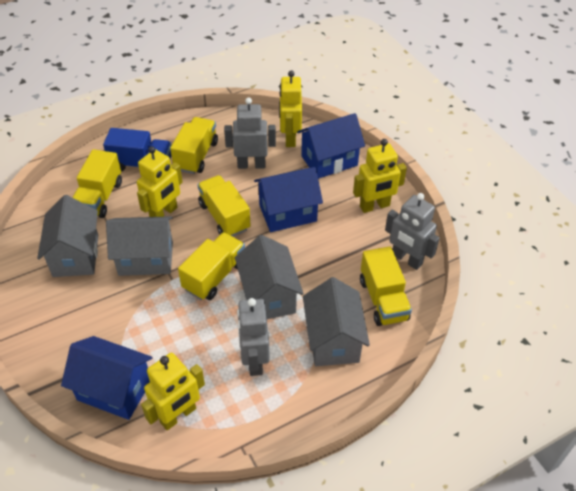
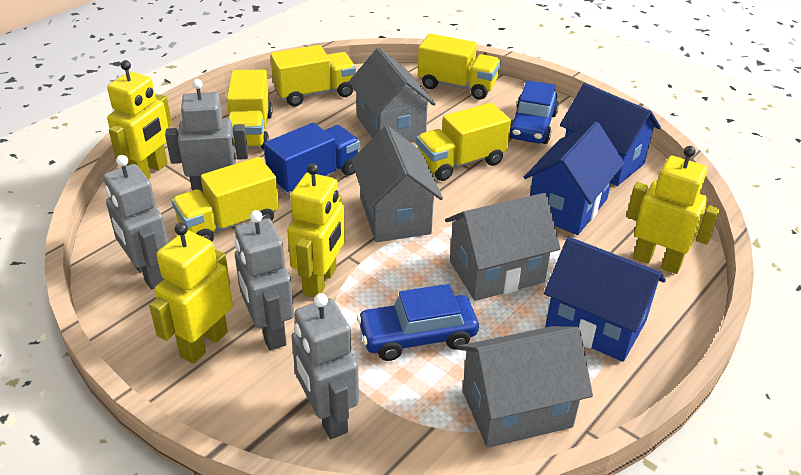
blue car: none = 0 -> [357,284,479,361] [509,80,559,144] = 2
grey robot: [224,97,276,169] [237,298,270,376] [385,193,440,270] = 3 -> [103,155,168,290] [165,79,248,195] [235,210,294,350] [291,293,359,439] = 4

